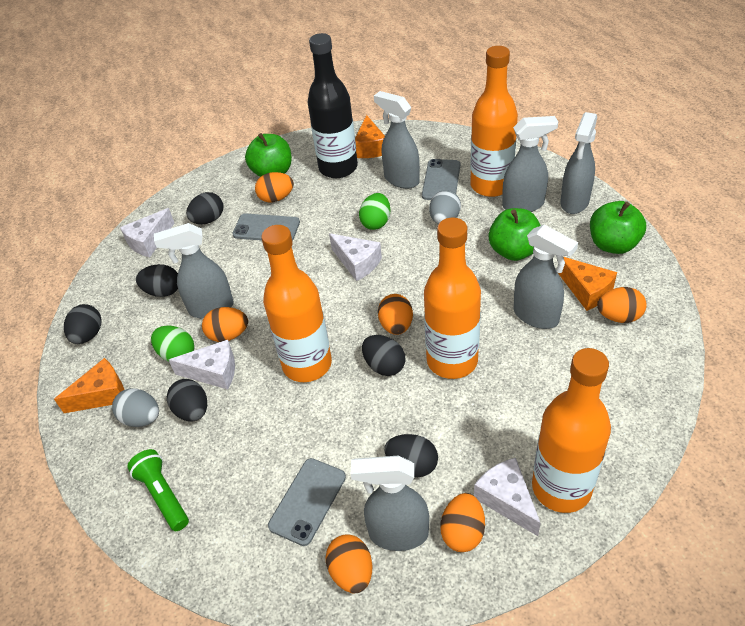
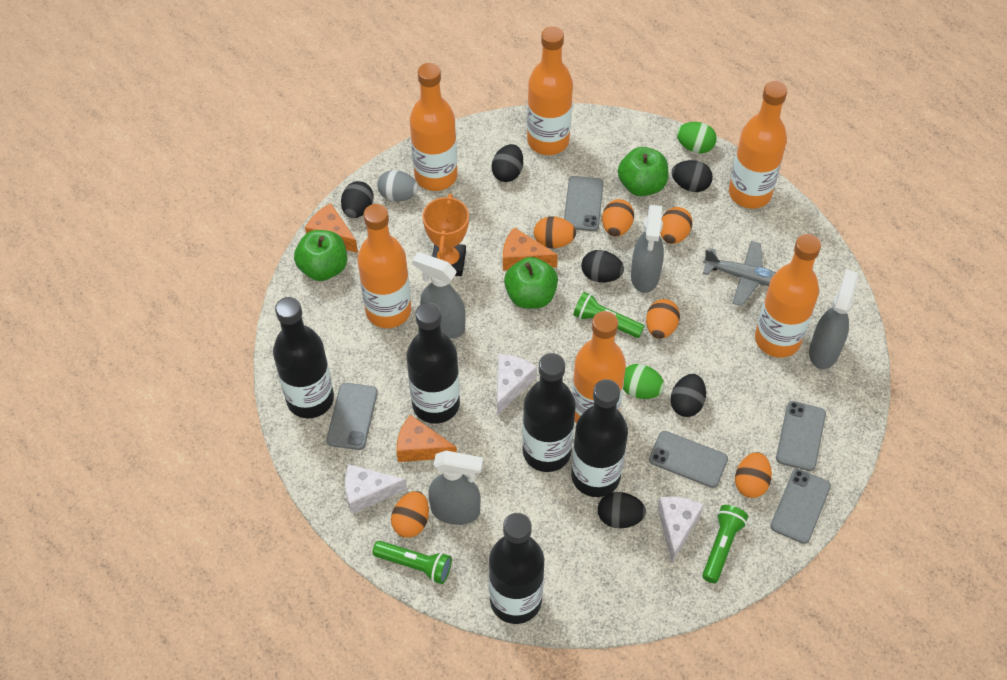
black bottle: [307,33,358,178] = 1 -> [273,297,334,418] [406,302,460,424] [489,513,544,624] [522,353,576,472] [571,379,628,497] = 5
green flashlight: [127,449,189,531] = 1 -> [372,541,452,584] [573,292,644,338] [702,505,748,583] = 3
grey egg: [112,388,159,427] [429,190,461,224] = 2 -> [377,170,418,202] = 1
grey phone: [232,213,300,241] [268,458,346,546] [422,159,460,200] = 3 -> [326,383,378,450] [564,176,604,231] [649,431,728,488] [771,469,831,544] [776,401,826,471] = 5
grey plane: none = 0 -> [703,241,776,306] = 1
grey spray bottle: [154,223,234,319] [351,456,429,551] [374,91,420,189] [502,116,558,212] [514,225,578,329] [560,112,597,214] = 6 -> [412,252,465,338] [428,451,483,525] [631,205,664,293] [809,269,859,369] = 4
orange bottle: [261,225,332,382] [424,218,481,379] [470,46,518,197] [532,348,611,513] = 4 -> [357,204,411,328] [410,63,457,191] [527,26,573,155] [572,311,626,424] [729,81,787,209] [755,234,821,358] = 6
orange trophy: none = 0 -> [422,194,469,276] = 1
white cheese: [120,208,175,257] [169,340,235,390] [329,233,382,281] [474,458,541,536] = 4 -> [345,464,407,514] [497,354,537,415] [658,496,704,562] = 3

